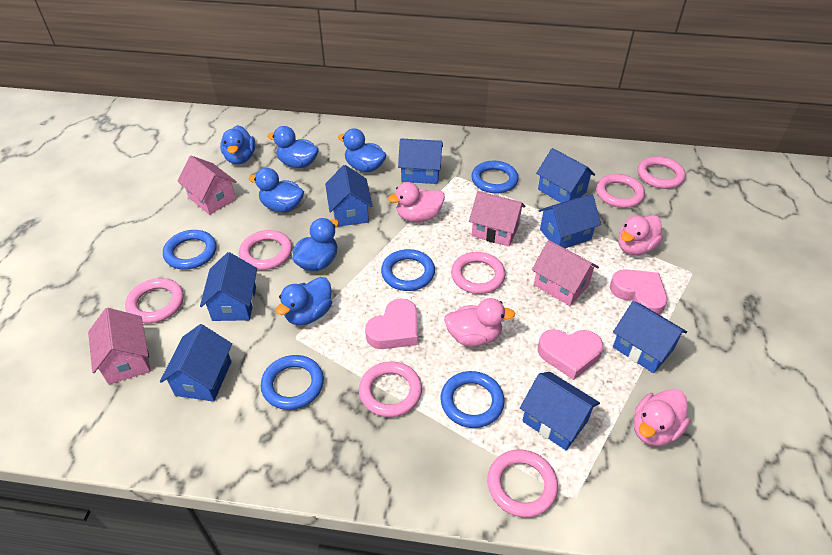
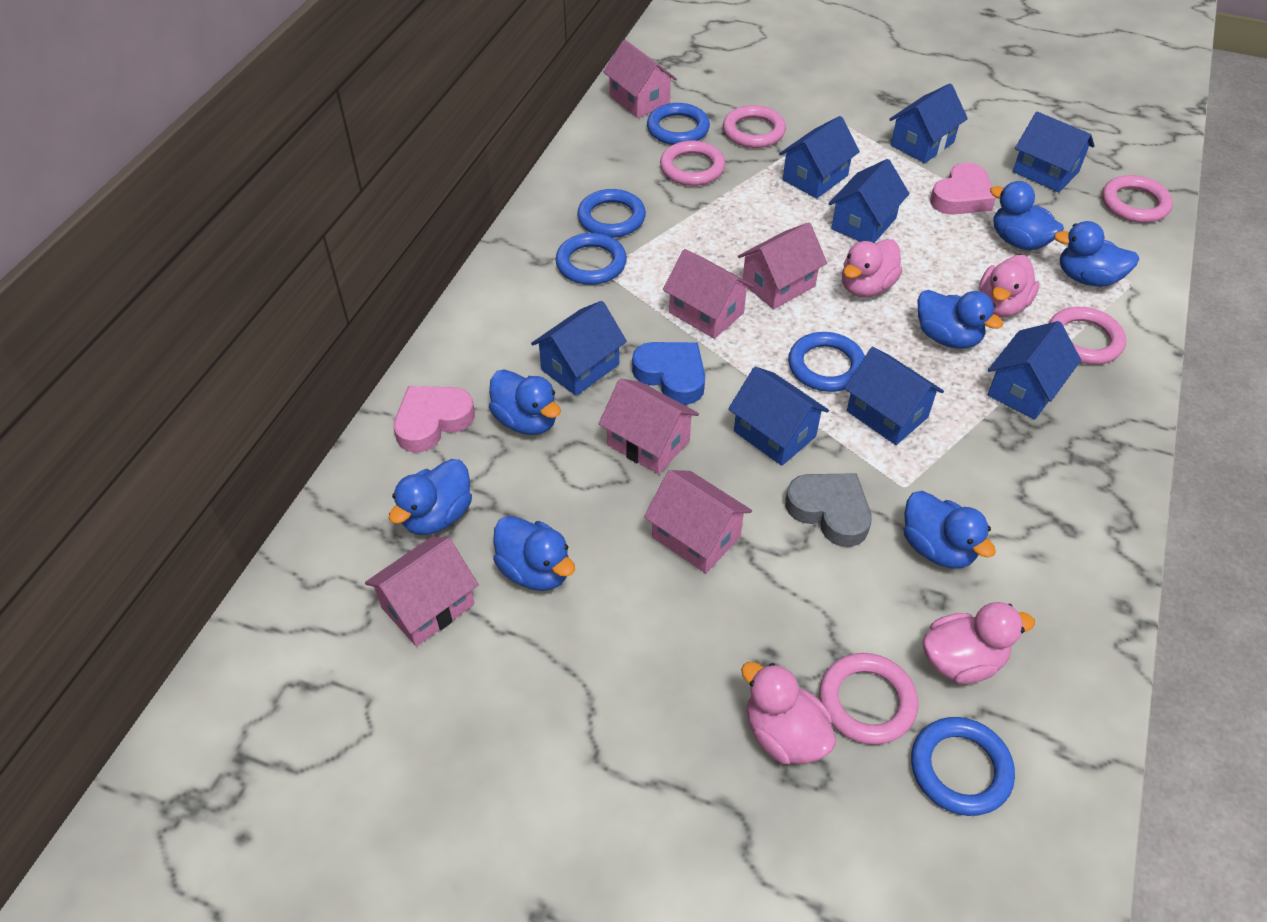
blue duck: [220,125,255,164] [249,168,304,212] [267,126,319,168] [276,277,332,325] [292,218,339,271] [338,128,386,172] = 6 -> [389,459,472,535] [489,369,561,435] [493,516,575,591] [904,491,996,569] [918,290,1003,349] [990,181,1064,251] [1054,221,1139,287] = 7
blue heart: none = 0 -> [632,342,705,405] = 1
grey heart: none = 0 -> [785,473,872,547] = 1
pink heart: [365,298,417,349] [538,329,603,380] [610,269,667,315] = 3 -> [393,386,475,453] [930,163,996,215] = 2
pink house: [88,308,150,385] [177,156,237,215] [469,191,525,247] [532,240,599,306] = 4 -> [365,537,479,646] [599,378,699,474] [603,40,677,118] [644,470,752,573] [663,249,754,339] [738,222,827,309] = 6
pink ring: [125,278,184,323] [239,230,292,270] [359,361,422,417] [451,252,505,294] [487,450,558,518] [596,174,645,208] [638,156,686,189] = 7 -> [660,140,725,186] [723,105,786,148] [820,653,918,745] [1049,307,1126,364] [1102,175,1173,223] = 5

